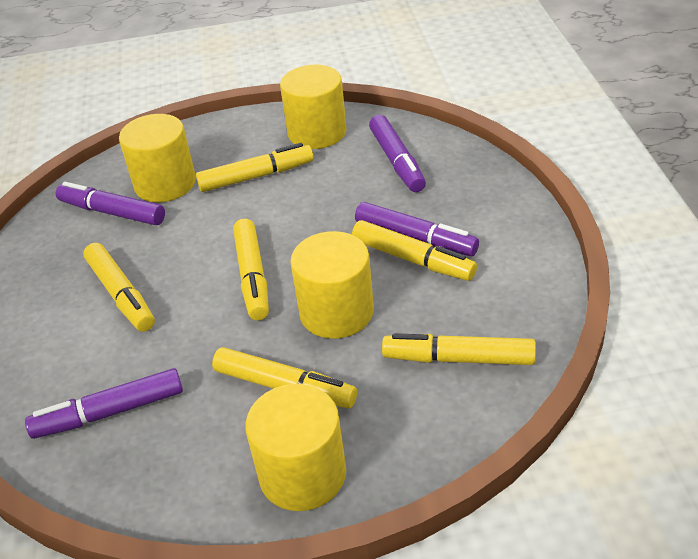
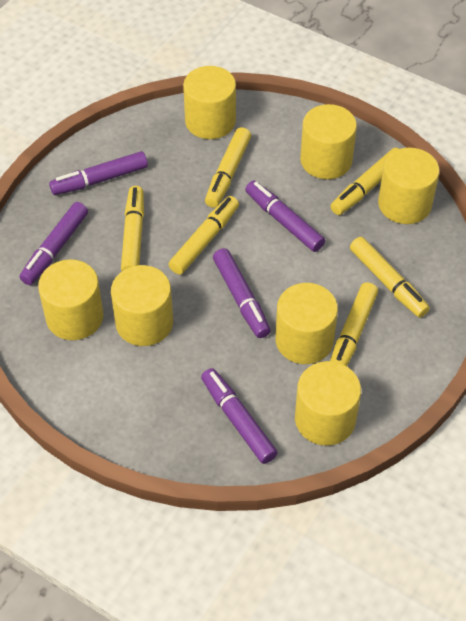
purple marker: [25,368,183,439] [56,182,165,225] [355,202,479,256] [369,115,426,192] = 4 -> [20,202,88,285] [49,151,148,195] [201,368,278,464] [213,248,271,338] [245,181,325,252] = 5
yellow cylinder: [119,114,196,202] [245,384,346,511] [280,65,347,149] [290,231,374,339] = 4 -> [38,259,104,340] [111,265,173,346] [183,66,236,139] [275,283,338,364] [295,361,361,446] [300,104,357,179] [378,148,439,224] = 7

